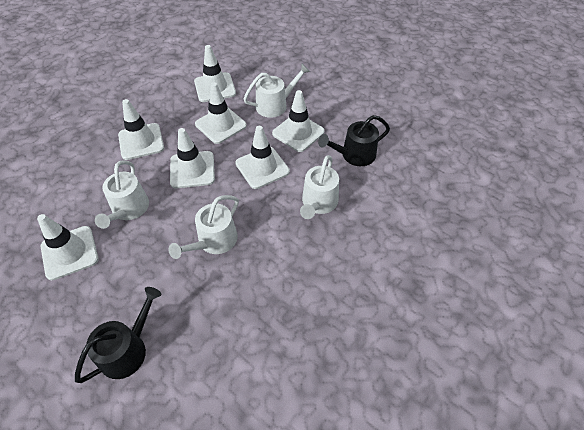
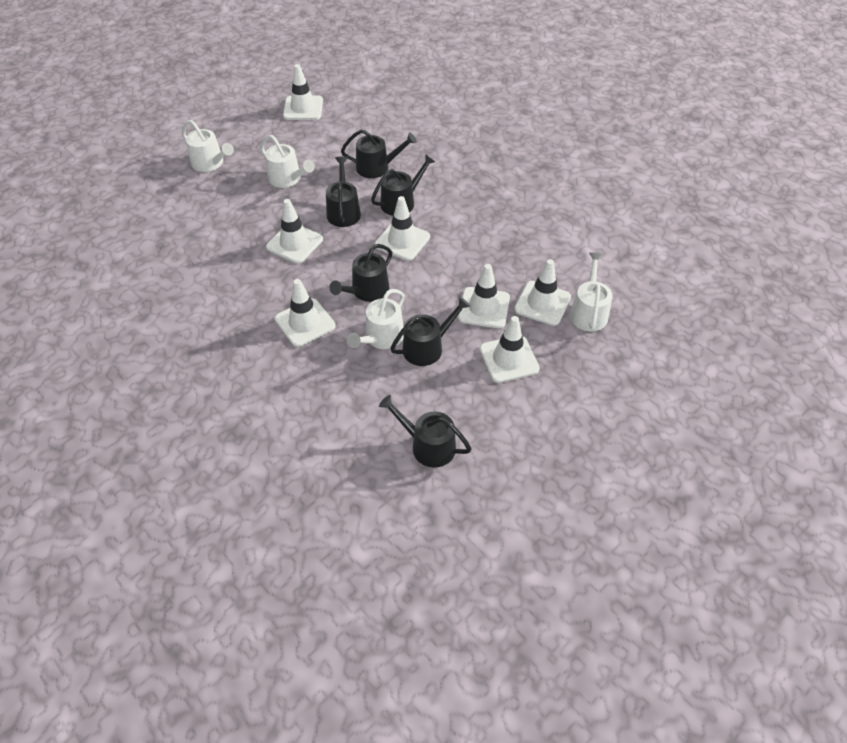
black watering can: [75,287,162,383] [318,115,390,166] = 2 -> [326,157,361,227] [330,244,393,302] [341,130,417,178] [371,154,435,216] [379,395,472,468] [390,297,471,366] = 6

